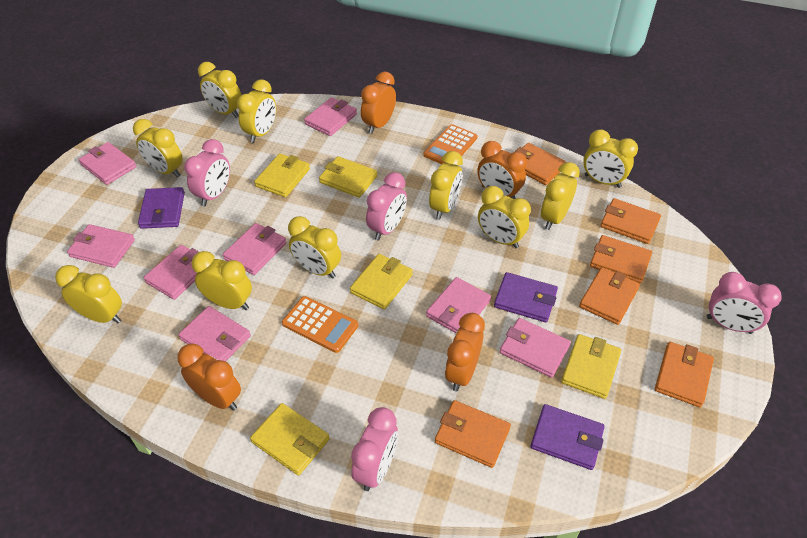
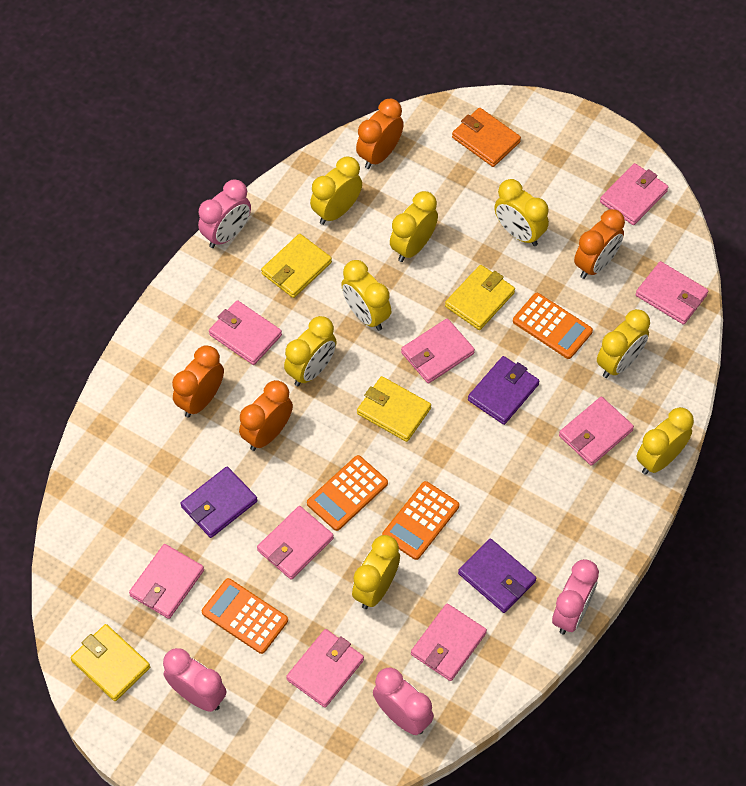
orange calculator: [282,296,359,353] [423,124,478,164] = 2 -> [202,578,288,654] [307,455,388,531] [382,481,459,560] [513,293,593,359] = 4
orange wallet: [435,400,511,468] [515,143,566,185] [579,267,640,325] [590,235,652,283] [600,198,661,244] [655,342,714,407] = 6 -> [452,108,521,167] = 1
pink wallet: [67,224,135,268] [79,142,136,185] [143,245,199,300] [178,306,251,362] [223,223,287,275] [304,97,357,136] [426,277,491,333] [500,318,571,378] = 8 -> [129,544,204,619] [209,300,282,365] [257,506,334,580] [286,629,364,708] [401,318,475,383] [411,603,487,681] [559,397,634,466] [600,163,668,225] [636,261,708,325] = 9
yellow clock: [55,265,122,323] [133,119,183,178] [191,251,252,310] [198,62,241,118] [237,79,276,143] [288,216,341,279] [429,151,463,219] [478,186,531,248] [541,162,580,230] [583,130,638,188] = 10 -> [284,316,337,386] [310,156,362,225] [341,260,391,331] [352,535,400,609] [390,191,438,262] [494,179,549,246] [597,309,650,378] [636,407,694,475] = 8
yellow wallet: [250,403,330,475] [254,153,310,197] [319,156,377,198] [350,254,413,310] [561,334,621,399] = 5 -> [70,624,150,701] [261,234,332,298] [357,376,431,442] [445,265,515,330] = 4

